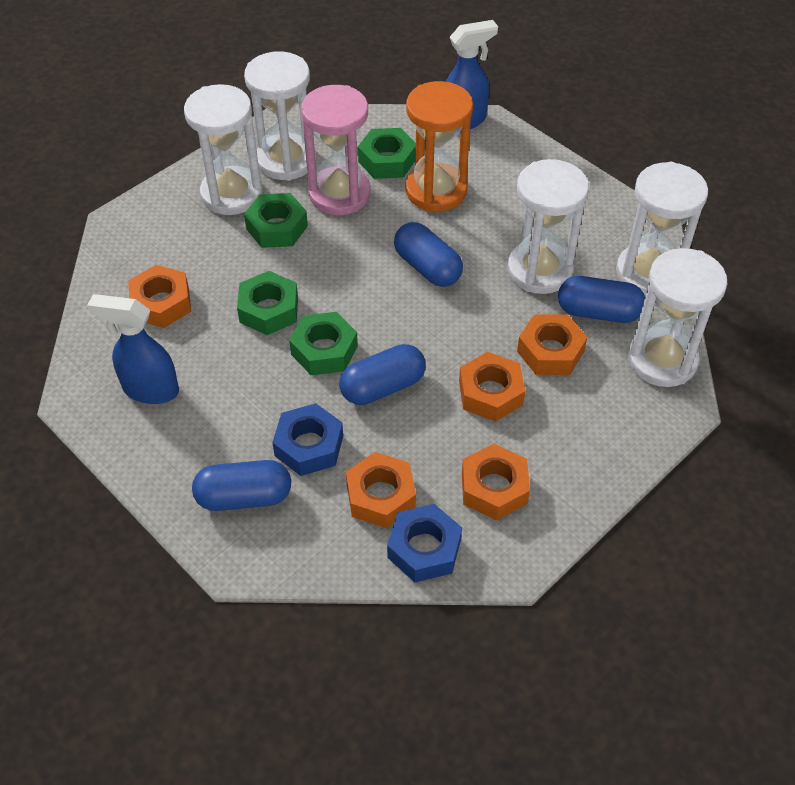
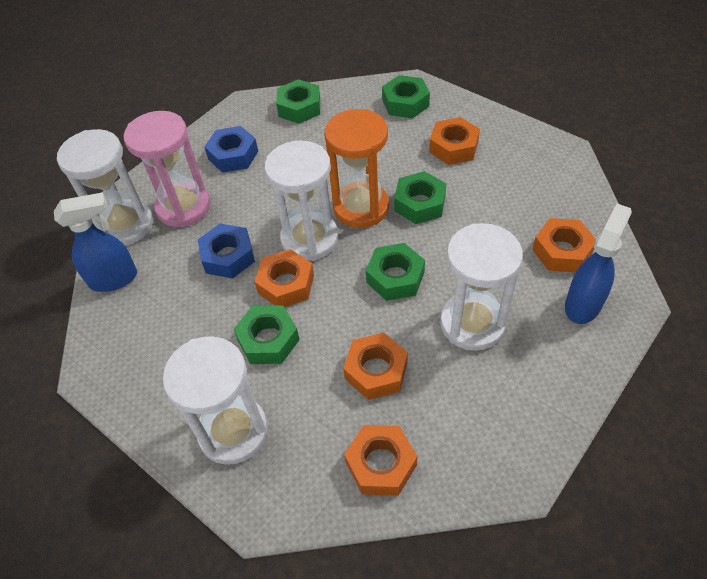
blue capsule: [192,460,291,511] [340,344,426,405] [394,222,463,287] [558,276,645,323] = 4 -> none = 0
green nut: [237,271,298,335] [244,193,308,248] [289,312,358,375] [358,128,416,179] = 4 -> [233,305,300,364] [276,79,320,124] [366,243,425,301] [382,75,430,118] [394,171,446,224] = 5
white hourglass: [184,84,263,215] [244,51,316,181] [507,159,589,294] [616,162,708,296] [628,248,727,387] = 5 -> [57,129,153,246] [163,336,268,465] [265,140,339,261] [440,223,523,351] = 4

